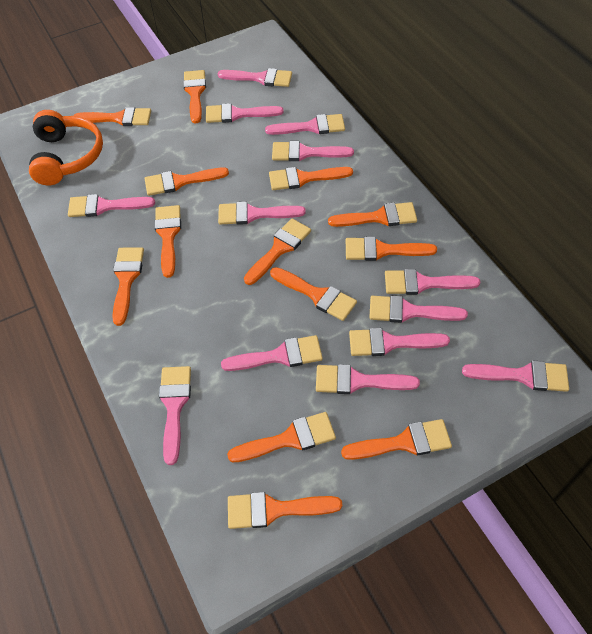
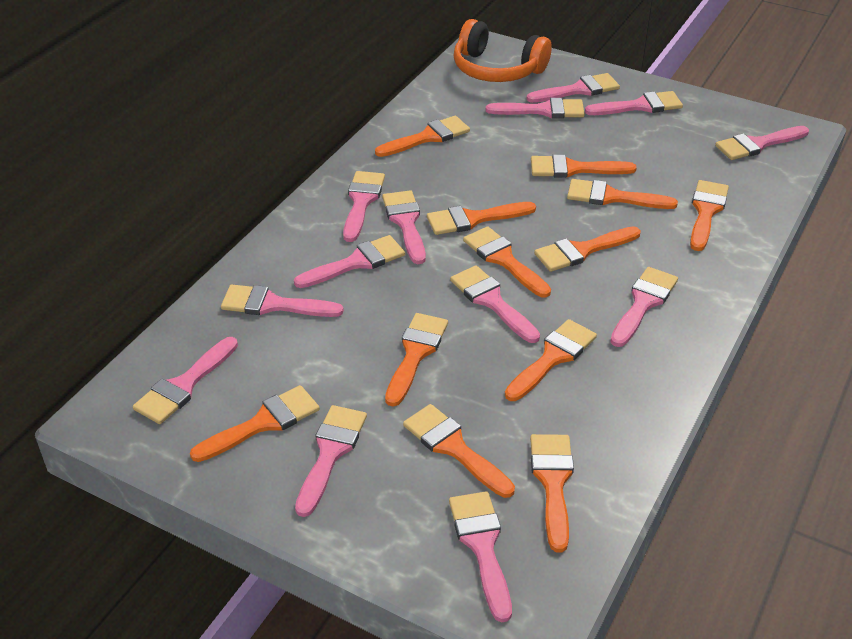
orange brush: [73,107,151,126] [112,247,144,326] [145,168,229,196] [154,205,181,278] [183,70,206,123] [227,412,336,463] [228,492,342,529] [244,219,311,285] [269,167,353,190] [270,267,357,321] [328,202,417,227] [341,419,452,460] [346,237,437,261] = 13 -> [190,385,320,462] [375,116,470,157] [385,313,448,407] [403,404,515,498] [427,202,536,235] [463,226,551,298] [505,319,597,401] [530,434,574,552] [531,154,637,178] [534,226,641,272] [567,179,678,209] [690,180,729,251] = 12

